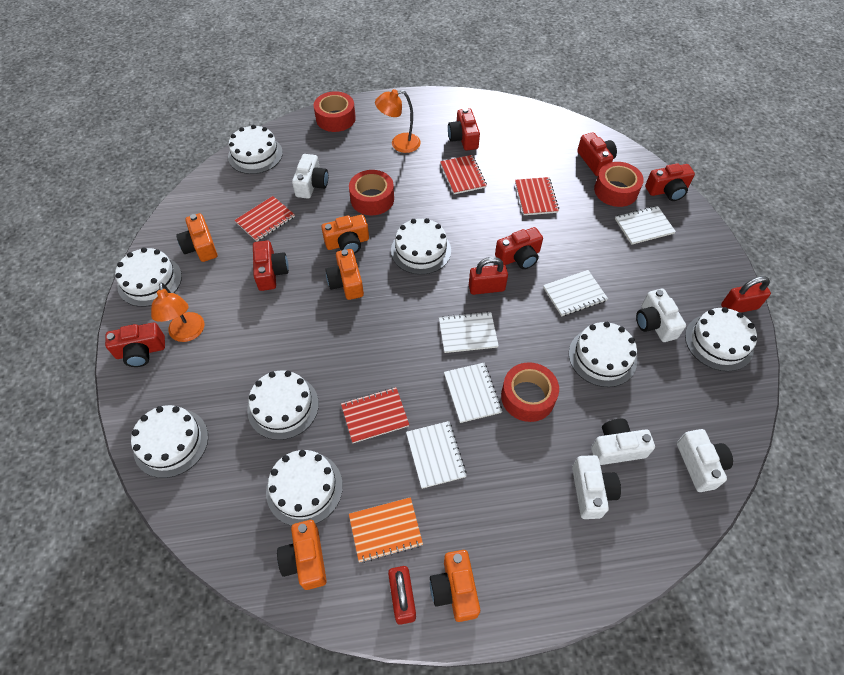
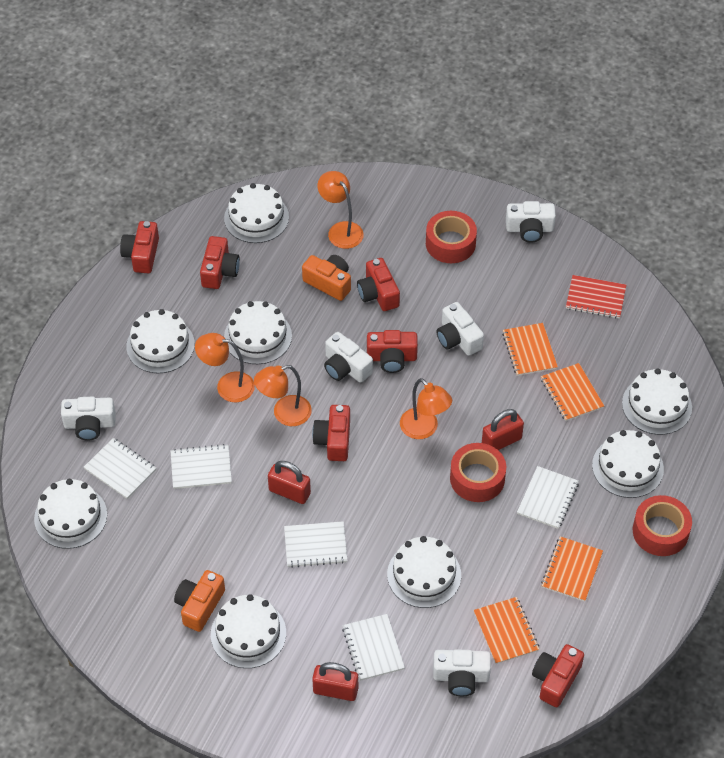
orange camera: [176,213,217,262] [277,520,327,590] [321,215,369,254] [326,249,364,300] [430,550,480,622] = 5 -> [174,570,225,632] [302,255,351,301] = 2
orange lamp: [151,282,204,342] [375,89,421,153] = 2 -> [195,333,255,402] [254,365,312,426] [317,171,364,249] [400,378,452,439] = 4
orange notebook: [349,497,423,563] = 1 -> [474,597,539,664] [502,323,558,376] [541,363,604,421] [541,536,603,602] = 4
red notebook: [235,196,295,242] [341,387,409,443] [440,155,487,194] [515,177,559,215] = 4 -> [566,275,626,319] = 1
red tape: [314,91,356,132] [349,170,394,215] [501,362,559,422] [594,162,644,207] = 4 -> [426,211,477,263] [450,443,506,502] [633,495,692,556] = 3

